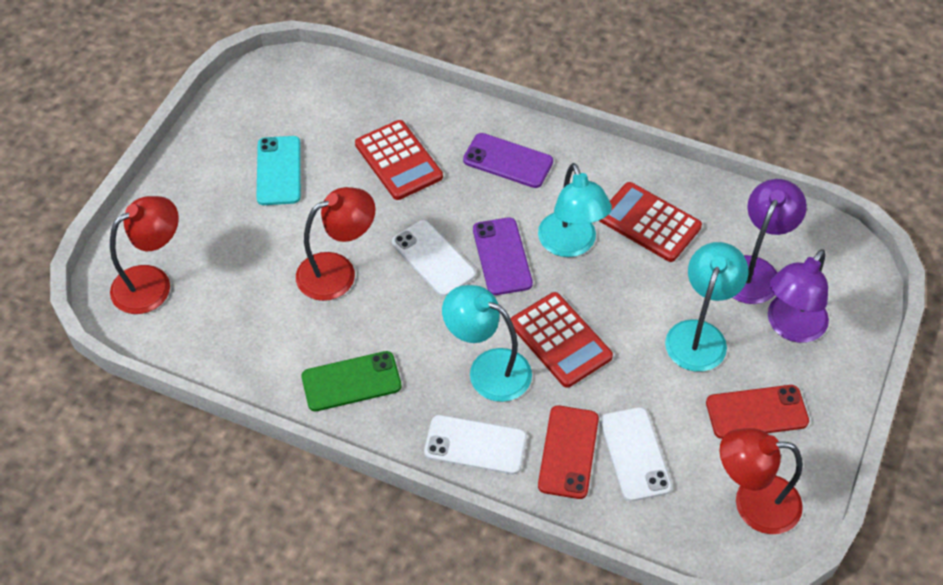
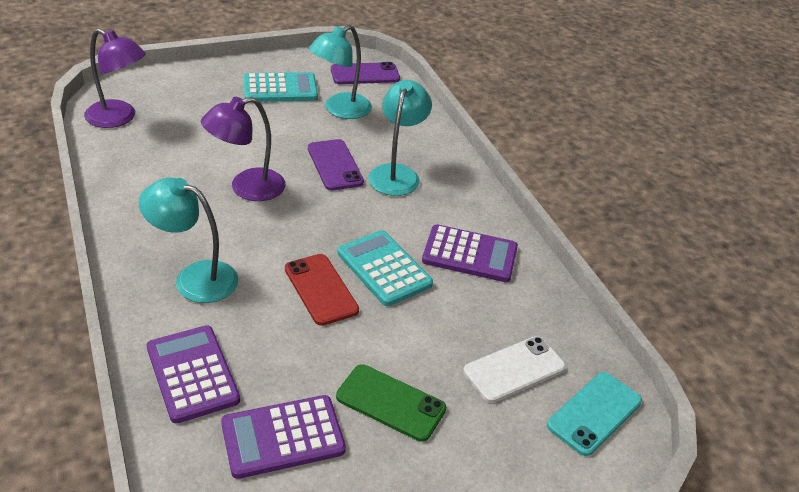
purple calculator: none = 0 -> [146,325,240,424] [221,395,346,479] [422,224,518,282] = 3
red calculator: [355,120,443,200] [511,292,613,388] [599,182,702,262] = 3 -> none = 0
red lamp: [110,196,179,314] [296,187,376,301] [720,428,803,534] = 3 -> none = 0
red phone: [538,406,599,499] [706,385,809,439] = 2 -> [285,254,359,326] = 1
turquoise calculator: none = 0 -> [243,72,318,102] [337,230,433,306] = 2
white phone: [392,220,476,297] [424,415,527,474] [600,407,672,501] = 3 -> [463,336,566,403] = 1

